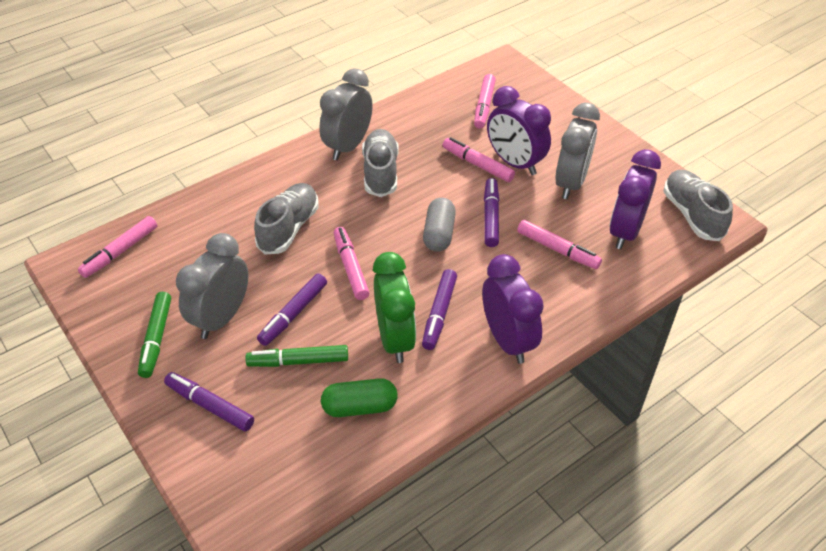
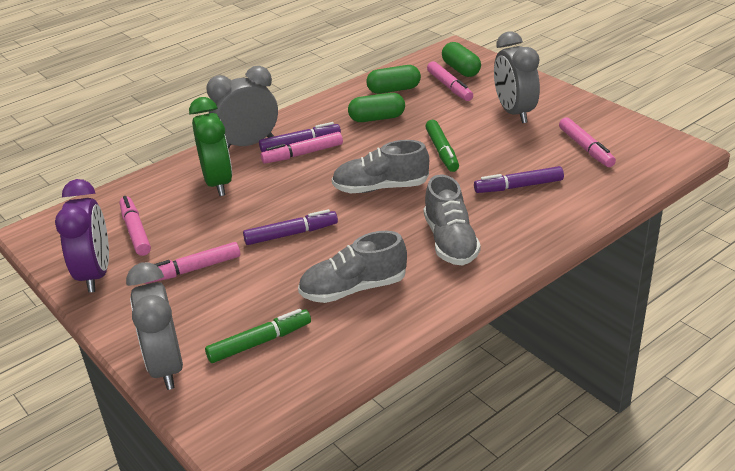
green capsule: [321,378,398,417] = 1 -> [348,93,405,122] [366,65,421,94] [442,42,481,77] = 3
grey capsule: [423,198,456,252] = 1 -> none = 0
purple clock: [482,254,544,364] [487,86,551,175] [609,149,661,249] = 3 -> [55,179,109,293] = 1
purple marker: [164,372,254,431] [257,273,327,346] [422,269,457,350] [484,178,499,247] = 4 -> [243,209,338,245] [259,122,341,152] [474,166,564,193] = 3

